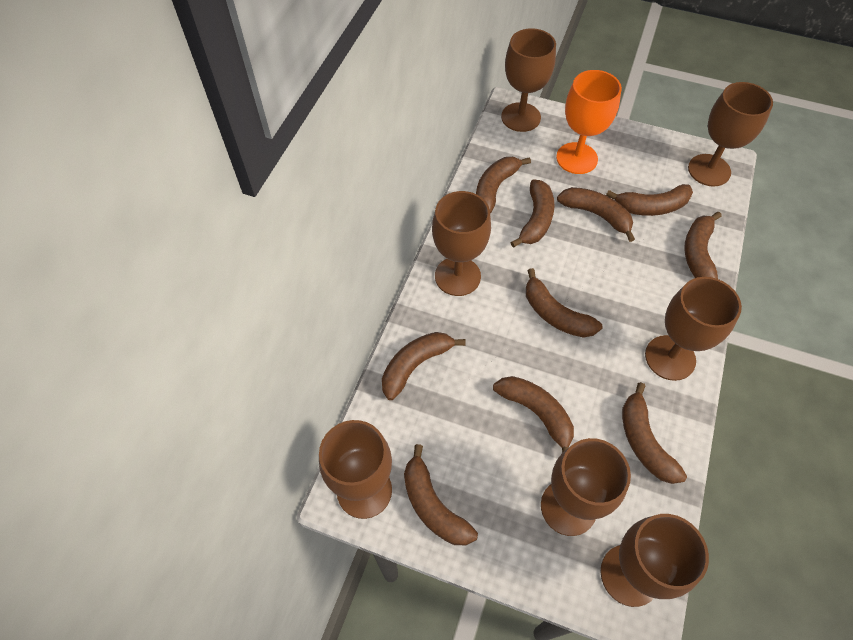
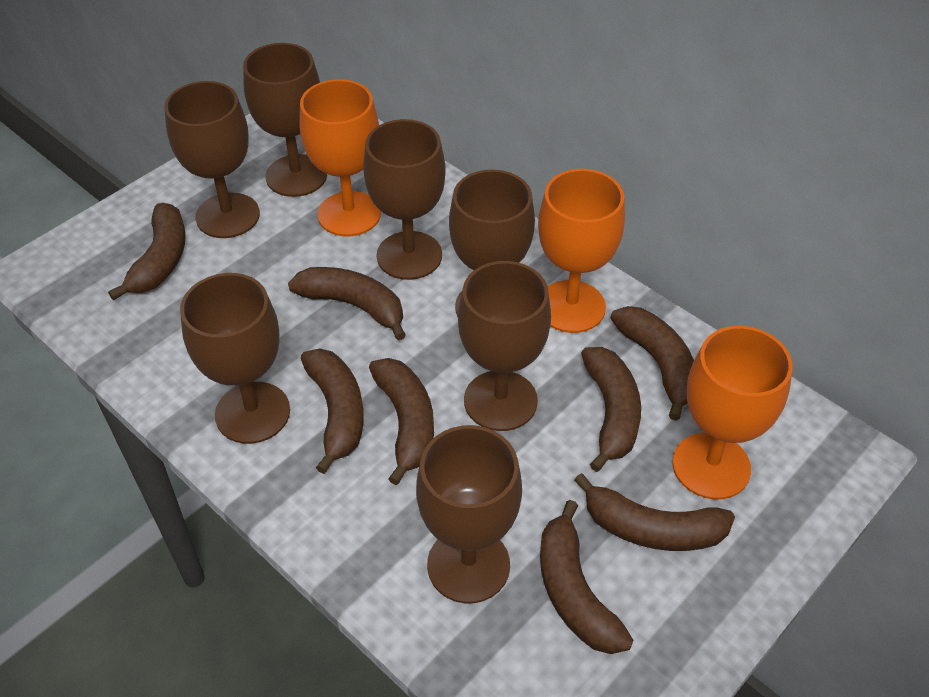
brown banana: [382,332,466,400] [404,444,478,545] [476,157,531,214] [493,376,574,453] [511,179,555,248] [526,268,602,338] [557,187,635,242] [606,184,693,216] [622,382,687,484] [684,212,722,279] = 10 -> [108,203,186,300] [288,267,406,340] [301,349,364,474] [369,358,434,485] [540,500,633,654] [574,473,735,551] [581,347,641,472] [610,306,694,421] = 8
orange goblet: [556,70,622,174] = 1 -> [299,79,381,236] [538,169,625,333] [672,326,793,500] = 3

